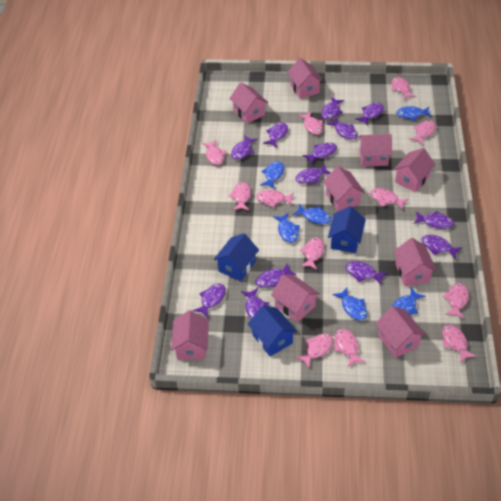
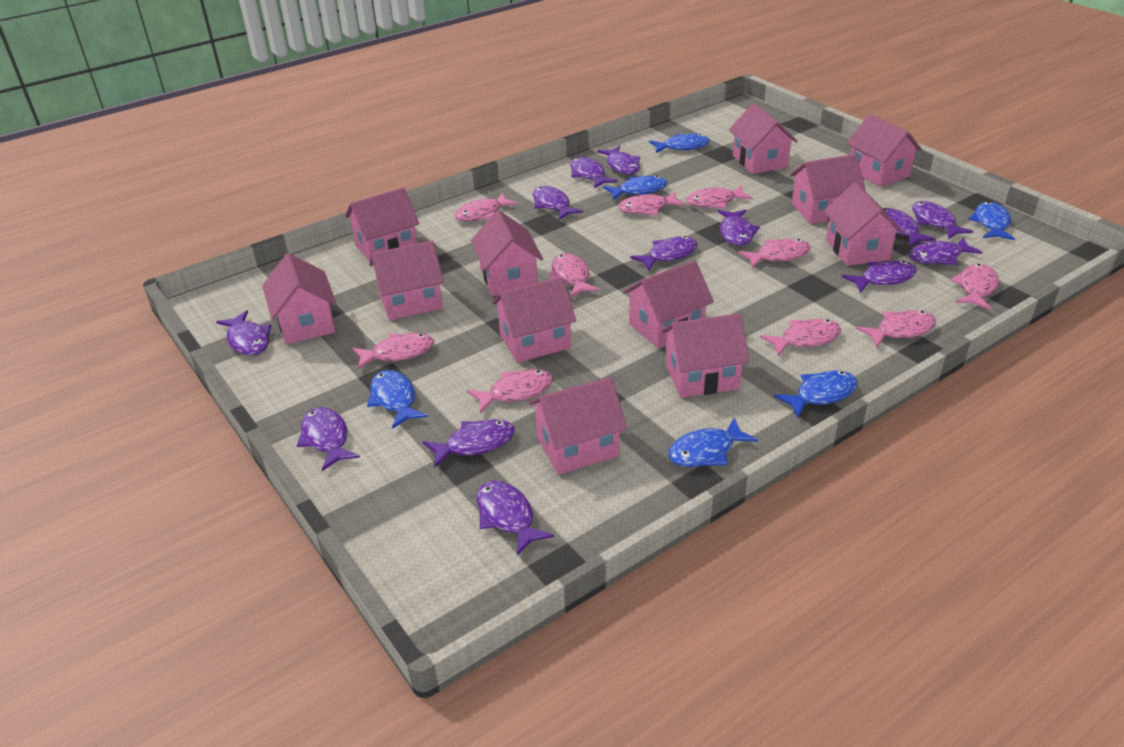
blue house: [214,233,259,281] [248,306,297,356] [328,206,366,253] = 3 -> none = 0
pink fish: [202,140,226,165] [229,182,251,210] [256,190,294,208] [295,333,333,368] [298,111,323,135] [300,237,324,270] [334,329,366,367] [370,188,409,210] [392,77,416,100] [409,120,436,145] [442,325,477,363] [443,283,469,319] = 12 -> [352,333,434,369] [454,193,518,221] [467,369,553,414] [549,253,600,297] [618,192,686,215] [686,186,753,208] [738,239,811,268] [760,319,841,356] [856,310,936,347] [950,264,999,310] = 10
pink house: [171,310,209,360] [229,83,268,123] [271,275,320,323] [287,58,323,99] [323,166,365,212] [359,134,392,167] [375,306,426,358] [393,148,436,192] [394,238,437,286] = 9 -> [262,253,337,345] [345,187,420,262] [370,241,444,320] [471,210,543,296] [492,277,576,363] [528,377,627,474] [623,260,714,348] [662,313,750,398] [729,103,797,174] [790,154,866,224] [824,183,904,266] [846,114,922,187] = 12

